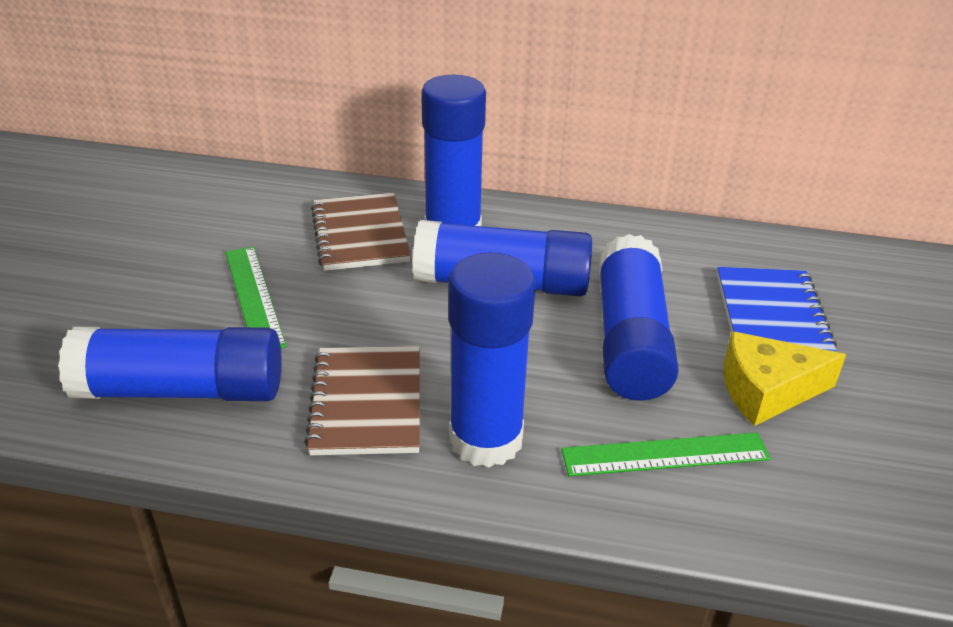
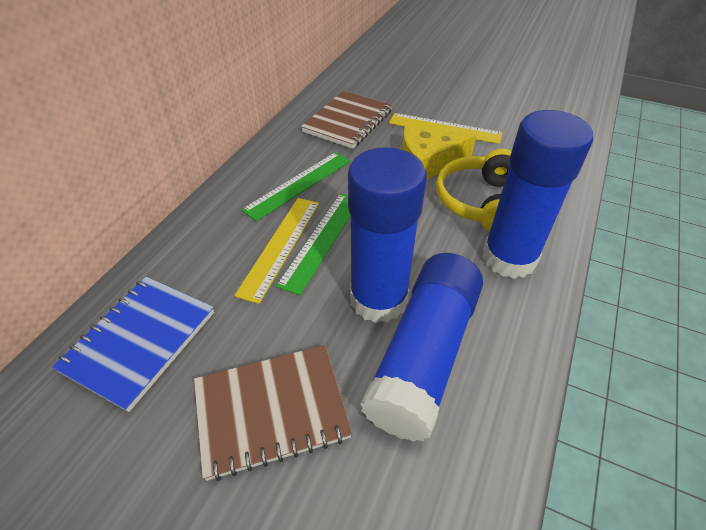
blue glue stick: [58,327,282,401] [413,220,592,297] [421,75,486,226] [448,253,536,468] [598,234,679,401] = 5 -> [348,147,427,323] [360,253,483,442] [482,110,593,279] = 3
yellow headphones: none = 0 -> [436,149,512,232] = 1
yellow ruler: none = 0 -> [234,198,319,304] [389,113,503,144] = 2

